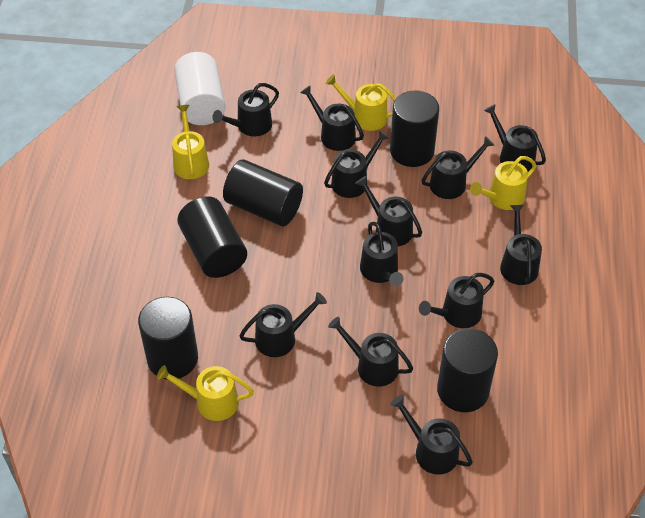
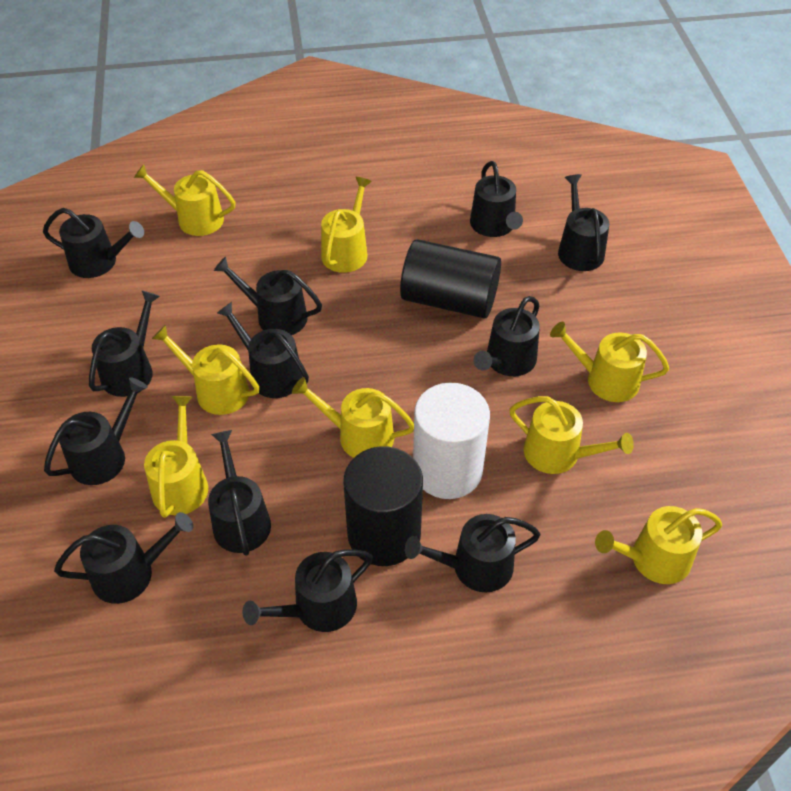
black cylinder: [138,297,198,379] [177,196,247,278] [223,159,303,226] [390,90,439,167] [437,328,498,412] = 5 -> [343,446,423,566] [400,239,501,318] = 2
yellow watering can: [157,365,254,421] [172,105,209,179] [326,74,396,131] [470,156,536,210] = 4 -> [134,164,236,236] [144,396,208,518] [152,325,259,415] [292,377,414,458] [321,177,372,273] [509,396,634,474] [550,322,669,402] [595,506,722,584] = 8

